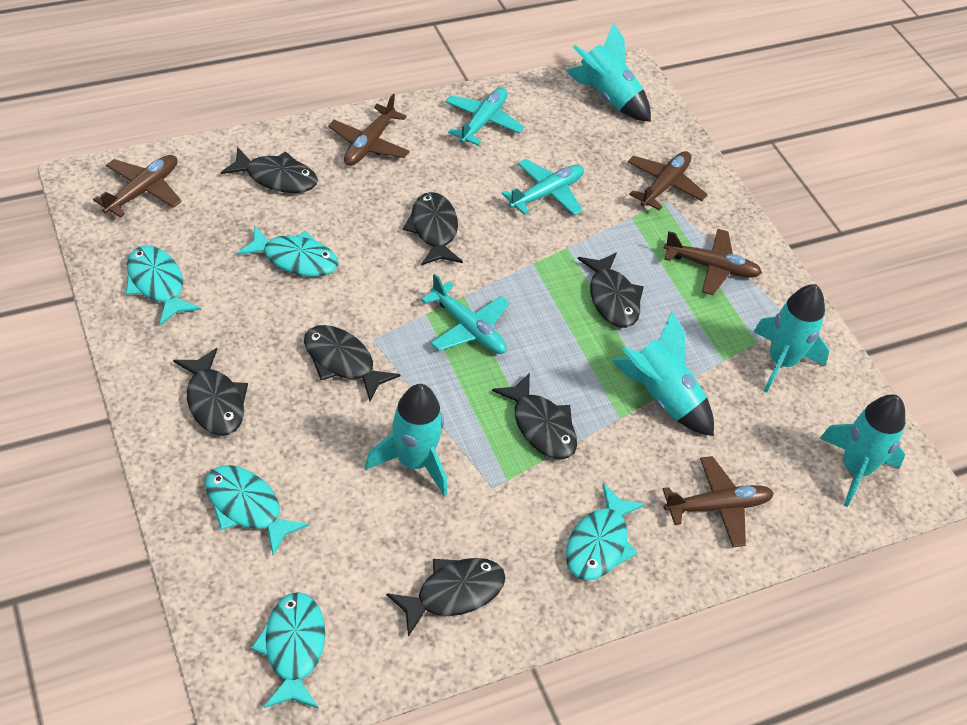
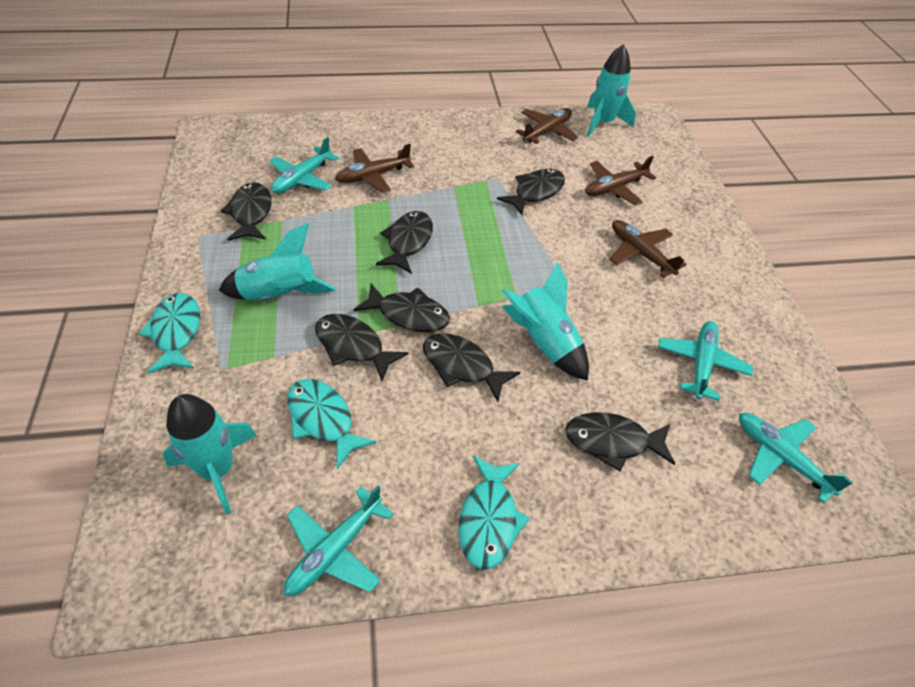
brown plane: [93,155,182,218] [328,94,410,166] [628,151,708,211] [663,456,774,547] [664,229,762,295] = 5 -> [335,144,414,193] [516,108,579,144] [585,156,656,205] [609,220,687,278] = 4
turquoise fish: [126,245,201,325] [205,465,309,556] [237,225,338,277] [251,592,325,708] [566,483,646,580] = 5 -> [139,293,200,374] [287,379,377,469] [458,455,530,569] = 3
turquoise plane: [421,274,509,354] [445,87,524,146] [502,159,584,215] = 3 -> [270,137,339,194] [284,485,394,596] [658,321,753,401] [739,413,853,503] = 4
turquoise rocket: [365,384,447,496] [565,23,651,122] [612,311,714,436] [753,284,829,392] [819,394,905,507] = 5 -> [162,394,257,515] [219,223,336,301] [502,262,589,381] [587,44,636,137] = 4

